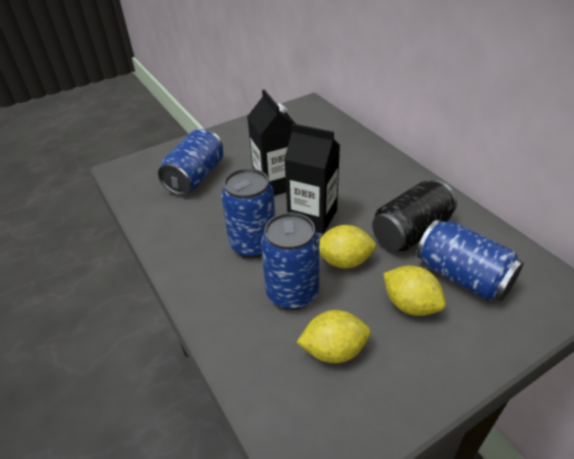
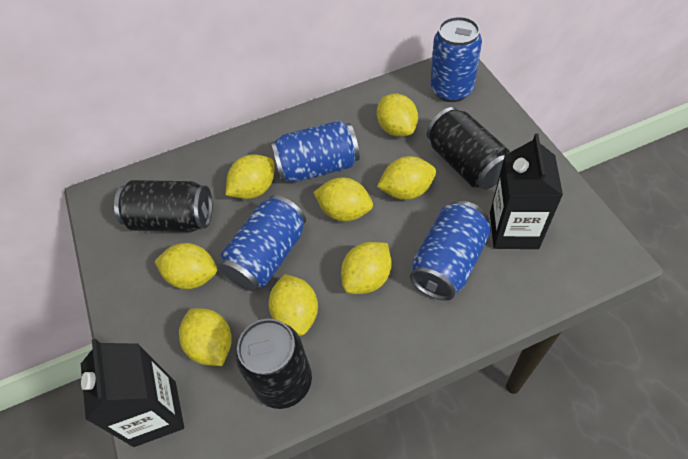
black can: [372,180,457,251] = 1 -> [114,180,212,232] [236,319,312,409] [426,107,510,190] = 3
yellow lemon: [297,310,371,363] [320,225,376,269] [383,266,446,316] = 3 -> [154,243,217,289] [179,308,232,366] [226,154,274,199] [269,274,318,336] [313,177,373,221] [341,242,391,294] [377,94,418,137] [377,156,436,200] = 8

